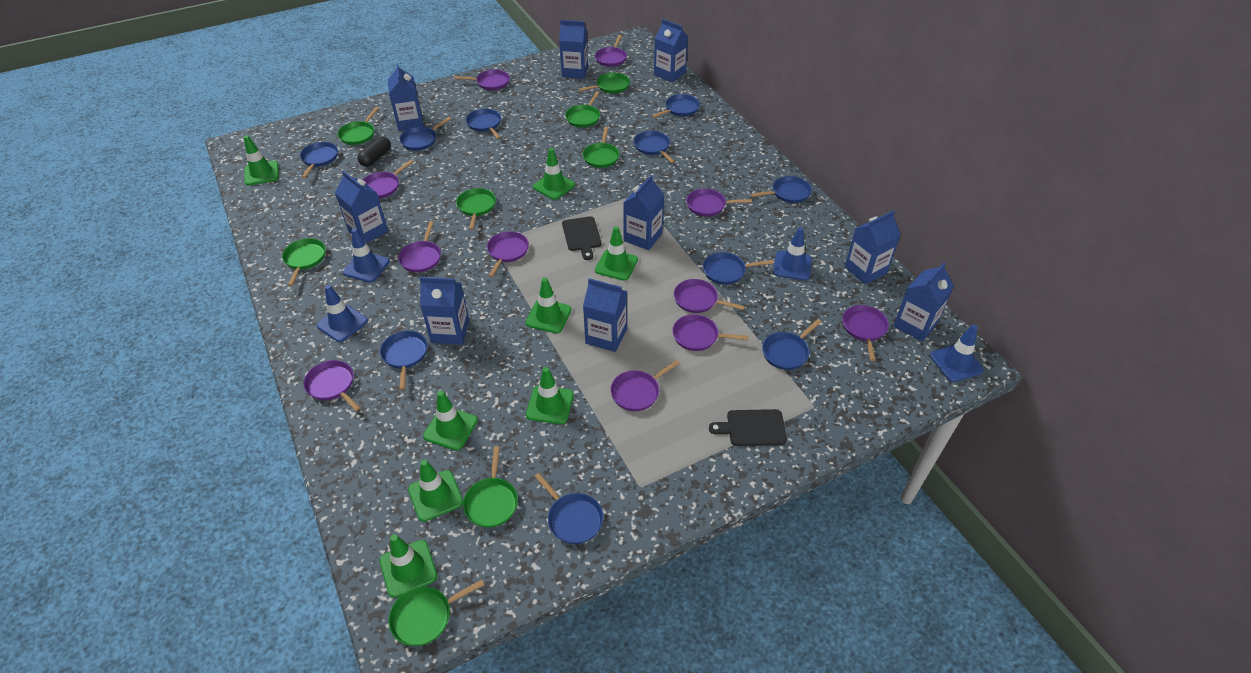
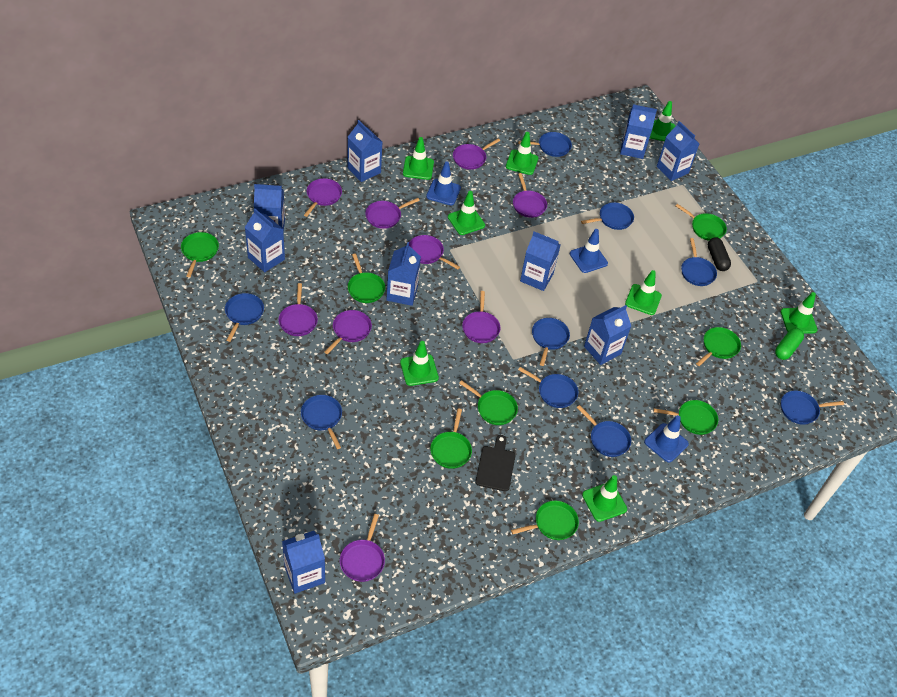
black cutting board: [562,216,602,260] [709,409,787,446] = 2 -> [475,435,516,491] = 1
blue pan: [300,142,338,178] [380,331,428,390] [400,117,451,151] [466,109,501,139] [534,473,603,544] [634,131,675,163] [652,94,700,118] [703,252,773,285] [751,176,812,203] [762,319,822,370] = 10 -> [225,293,264,342] [301,395,342,449] [518,132,572,157] [518,367,578,408] [532,318,570,366] [577,405,631,457] [581,202,634,230] [681,238,717,286] [781,391,844,425] = 9
blue traffic cone: [317,285,368,342] [343,228,390,283] [773,227,812,281] [930,325,984,382] = 4 -> [426,161,461,205] [570,229,608,273] [644,415,689,462] = 3
green capsule: none = 0 -> [775,328,804,360] = 1
purple pan: [304,360,360,411] [363,160,414,198] [398,221,441,272] [454,69,510,90] [487,231,529,277] [595,35,627,67] [610,360,680,411] [672,314,749,351] [674,279,745,313] [686,189,752,216] [842,305,889,361] = 11 -> [278,283,318,336] [304,178,342,217] [324,310,372,354] [340,514,385,582] [365,198,420,229] [409,235,460,269] [453,138,500,170] [462,291,500,343] [513,173,547,218] = 9

